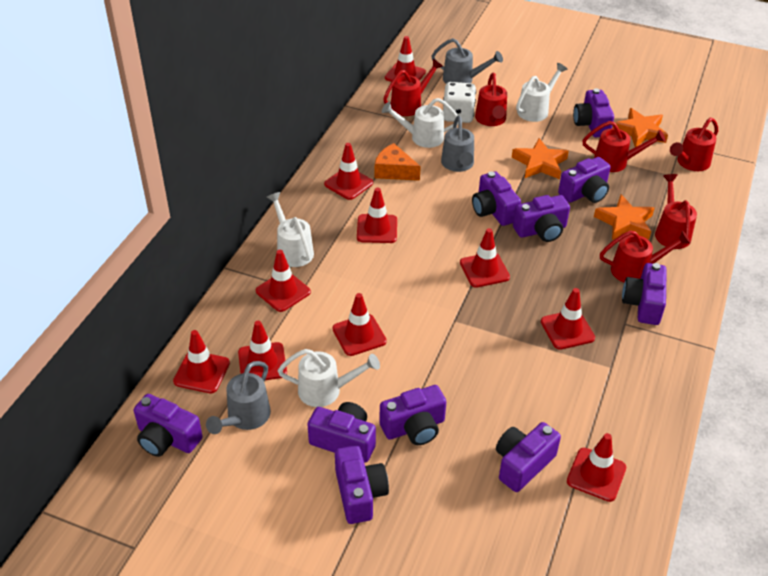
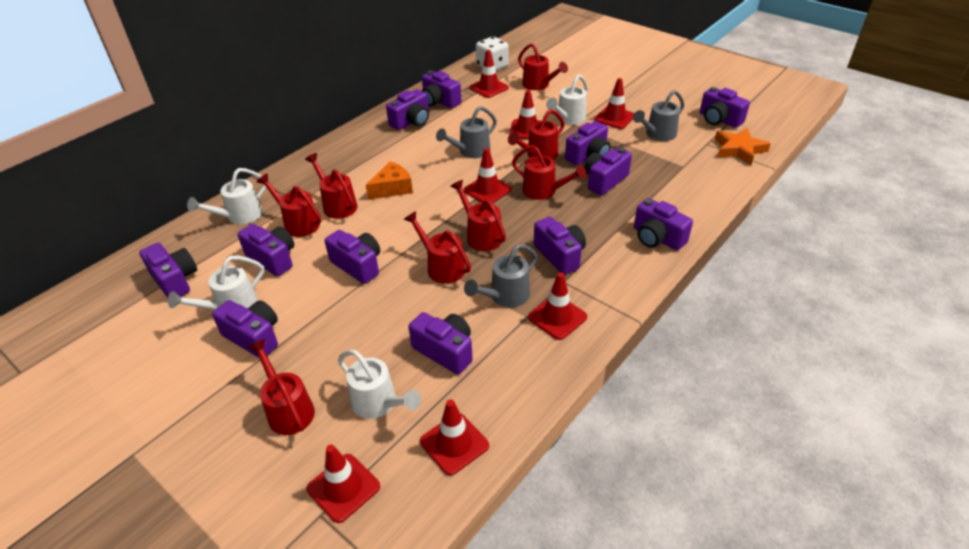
orange star: [512,138,569,179] [594,195,655,240] [613,108,668,147] = 3 -> [715,128,771,165] = 1
purple camera: [134,394,203,457] [307,402,376,463] [335,445,389,524] [379,385,446,445] [472,171,521,226] [496,422,561,492] [513,195,570,242] [558,157,611,203] [573,88,614,137] [622,263,667,325] = 10 -> [139,243,197,298] [212,300,278,358] [238,224,294,277] [325,230,380,284] [386,89,429,130] [409,312,473,375] [422,71,461,108] [534,217,586,275] [565,121,611,165] [584,147,632,196] [634,198,693,251] [700,87,750,128] = 12
red traffic cone: [173,330,230,393] [238,321,287,380] [256,250,311,312] [324,143,373,200] [332,293,387,356] [357,188,397,243] [385,36,426,82] [460,228,510,288] [541,288,595,350] [567,433,626,502] = 10 -> [307,445,380,523] [420,399,489,476] [464,148,512,204] [470,50,509,98] [509,90,541,139] [528,272,587,340] [594,78,634,129] = 7
red watering can: [383,59,443,116] [475,73,507,126] [582,121,666,172] [600,231,691,282] [655,174,697,249] [670,118,718,171] = 6 -> [248,339,315,435] [256,173,322,237] [305,153,357,219] [404,211,471,284] [450,180,506,251] [508,109,565,160] [512,145,586,200] [518,43,568,90] = 8

